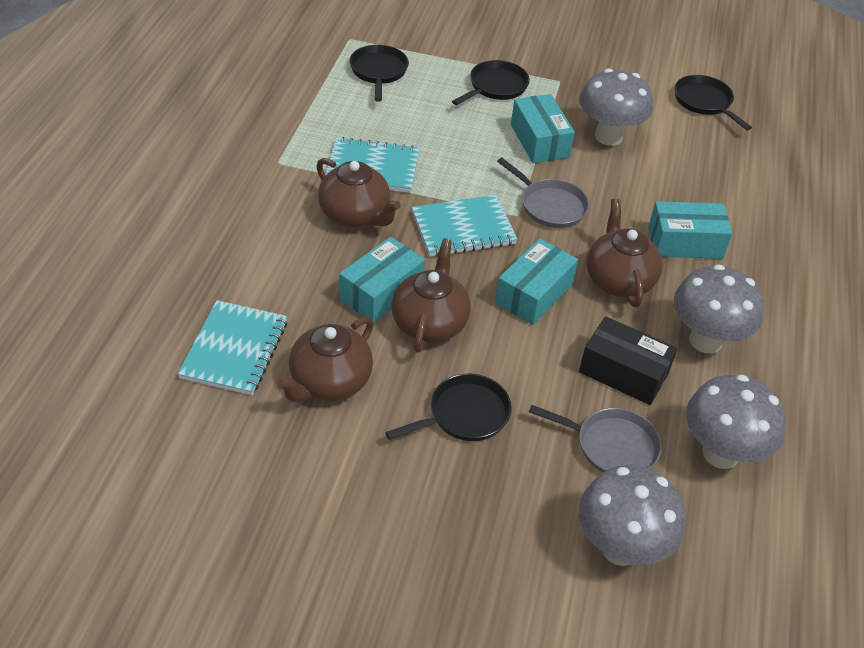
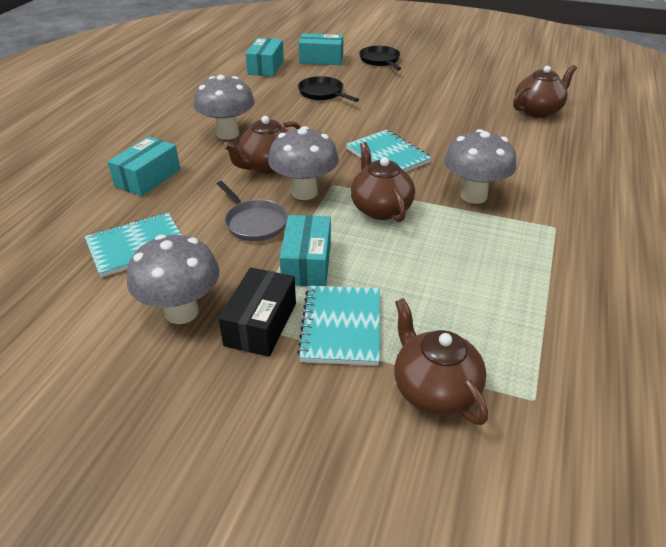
black pan: [349,45,409,102] [385,374,512,441] [452,60,530,105] [675,75,752,130] = 4 -> [298,76,359,102] [359,46,401,70] = 2
grey pan: [497,158,589,228] [529,405,662,473] = 2 -> [217,181,288,241] = 1

